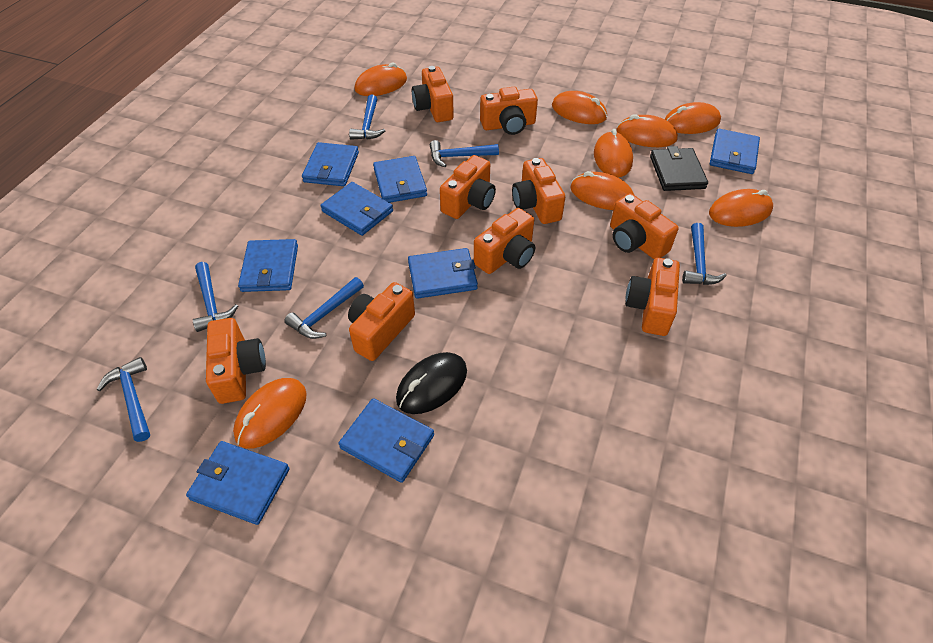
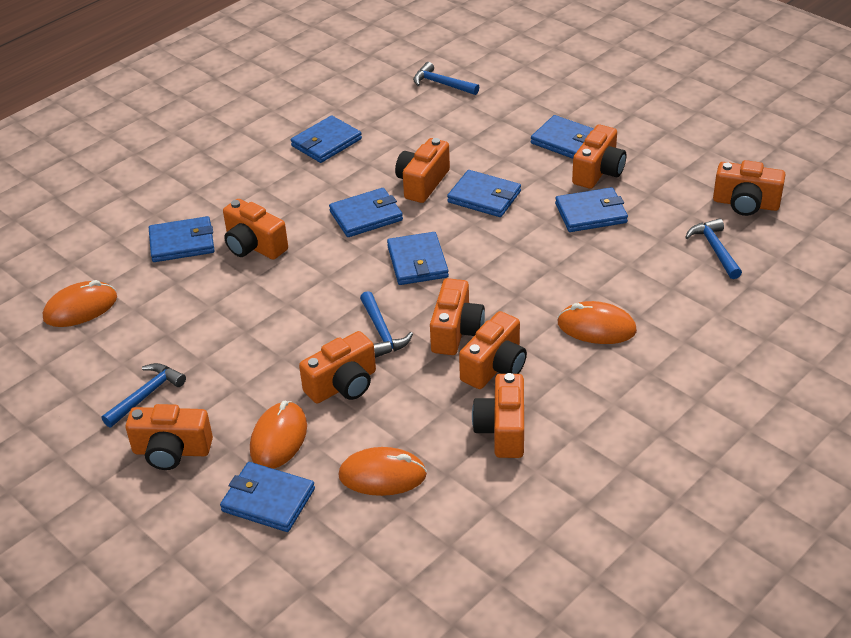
black mouse: [396,352,467,414] = 1 -> none = 0
black wallet: [650,146,708,191] = 1 -> none = 0
blue hammer: [97,357,150,442] [193,262,238,332] [284,277,364,339] [349,95,385,140] [430,140,499,167] [682,223,727,285] = 6 -> [102,363,186,428] [360,291,413,358] [413,62,479,95] [685,218,742,279] = 4
orange mouse: [233,378,307,449] [354,63,407,96] [552,91,607,124] [570,171,634,210] [594,129,633,177] [616,114,678,147] [665,102,721,134] [709,189,773,227] = 8 -> [43,280,117,327] [250,401,307,469] [339,447,427,496] [557,301,637,344] = 4

